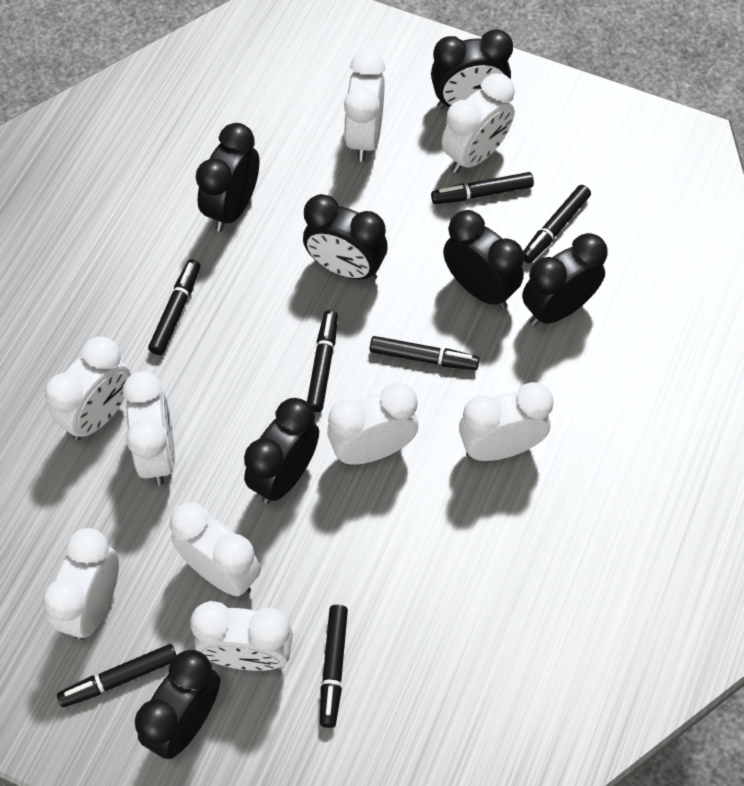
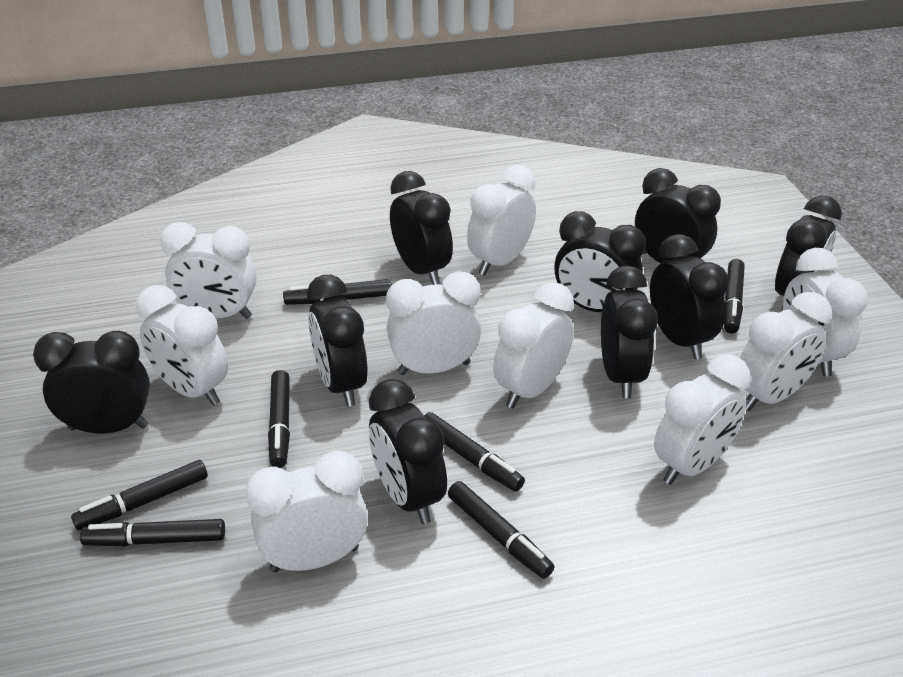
black clock: [135,650,220,759] [196,123,260,232] [244,398,319,504] [303,194,388,281] [431,29,513,109] [443,210,524,309] [522,233,608,326] = 7 -> [33,331,150,434] [307,275,368,407] [369,379,447,524] [390,171,453,285] [554,211,646,312] [601,265,658,398] [635,168,721,263] [650,234,729,359] [775,196,842,311] = 9

